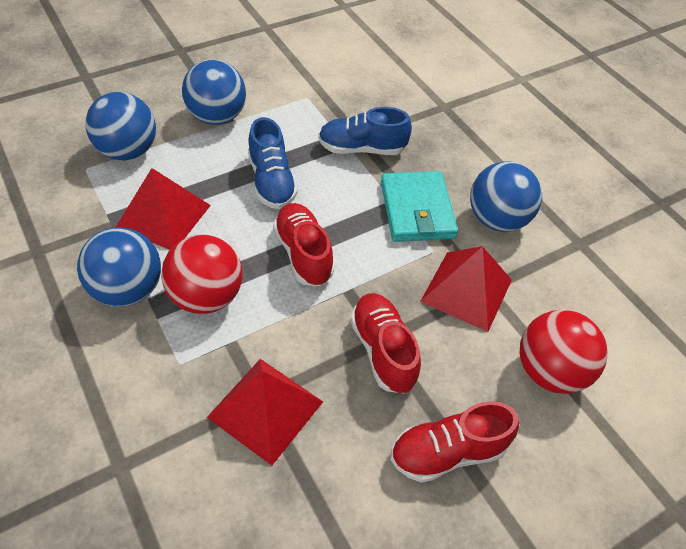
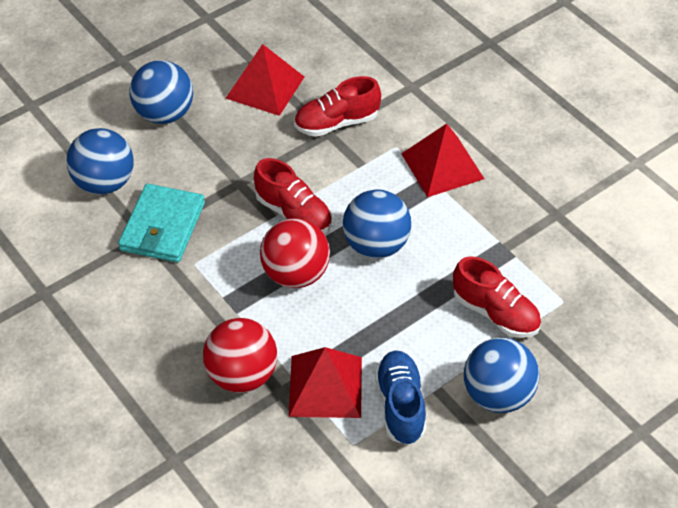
blue shoe: [248,117,298,209] [319,107,412,155] = 2 -> [375,351,426,445] = 1

